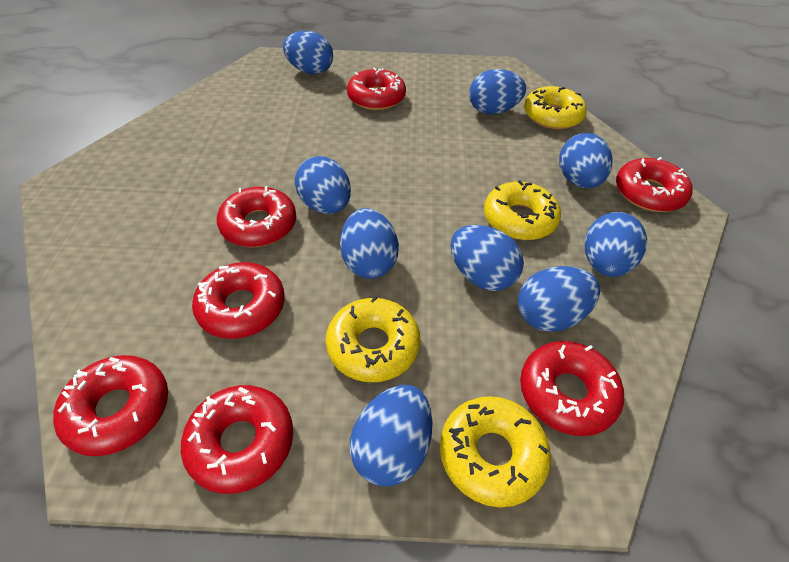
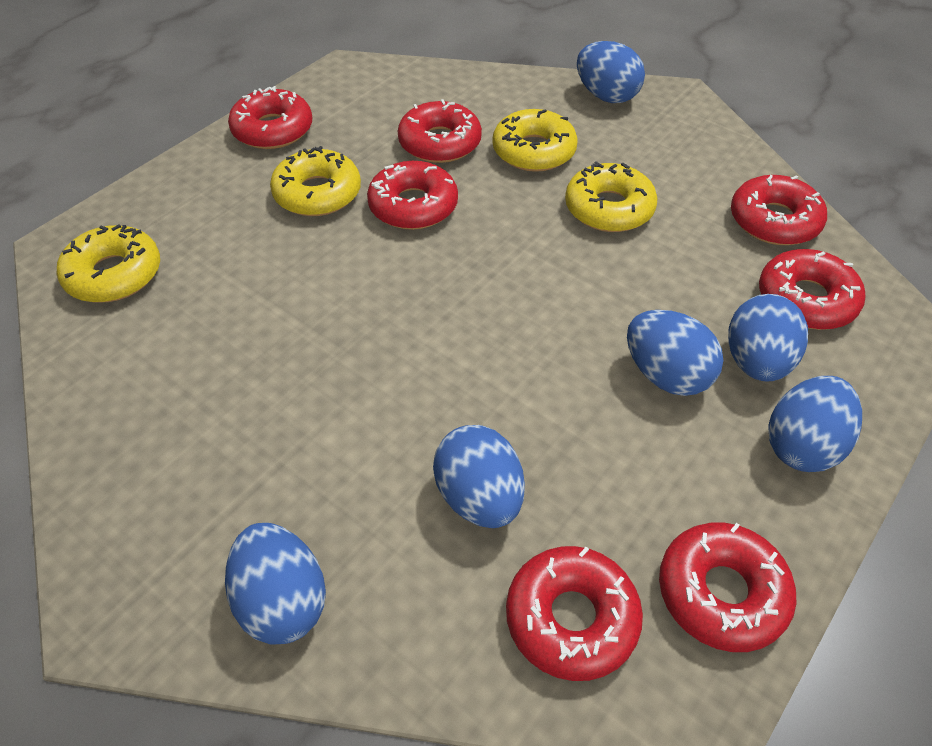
blue egg: [283,31,333,74] [295,156,351,214] [340,208,399,279] [350,385,433,486] [451,225,524,291] [469,69,526,115] [518,266,600,332] [559,133,613,188] [585,212,647,277] = 9 -> [225,523,326,645] [433,425,525,528] [577,41,645,103] [627,310,723,396] [728,294,808,382] [768,376,862,472] = 6

